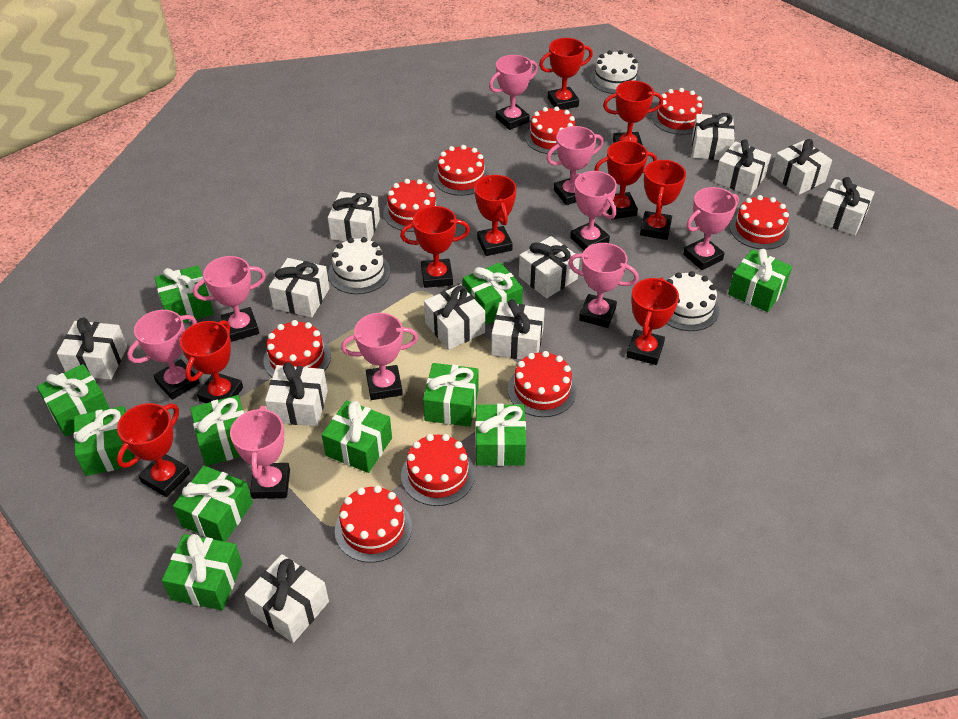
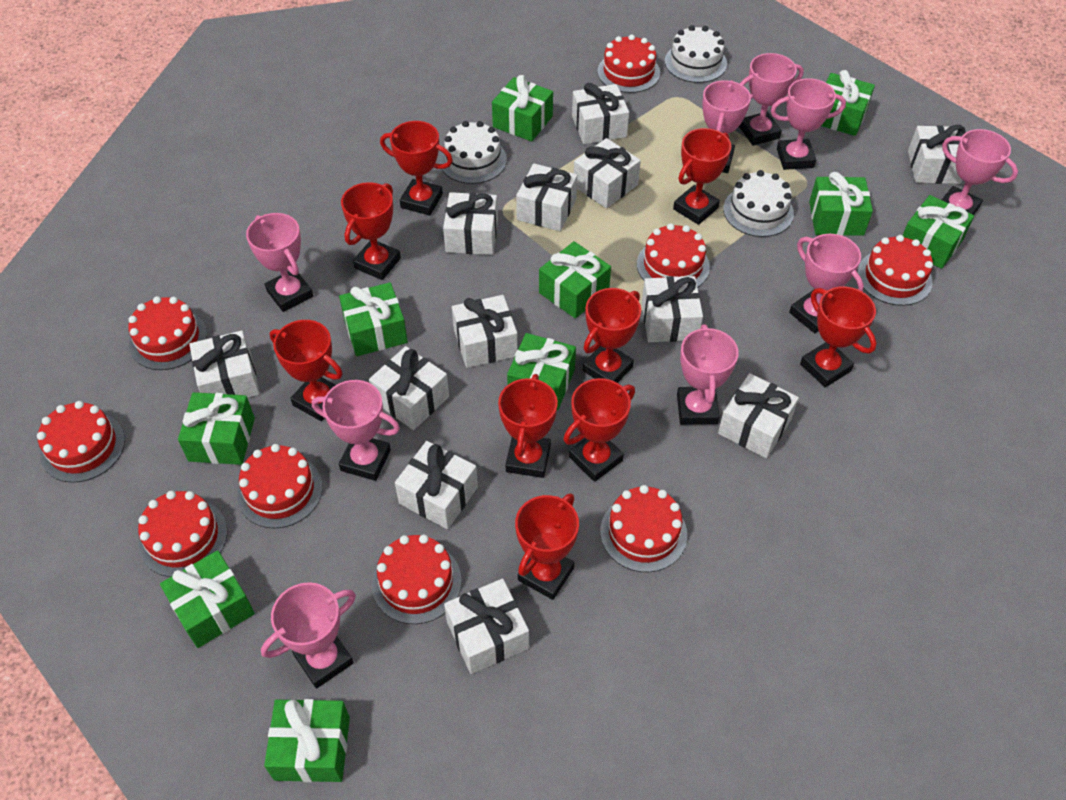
green gift: [37,364,110,437] [74,406,136,476] [154,265,214,323] [162,534,242,610] [173,466,253,542] [190,395,244,466] [322,400,392,473] [423,363,478,427] [463,262,523,325] [475,404,526,466] [728,249,792,312] = 11 -> [160,550,255,648] [178,392,255,465] [264,699,350,782] [339,282,408,356] [492,75,553,142] [507,333,576,411] [539,241,611,319] [809,172,873,236] [821,70,875,136] [903,195,974,269] = 10

